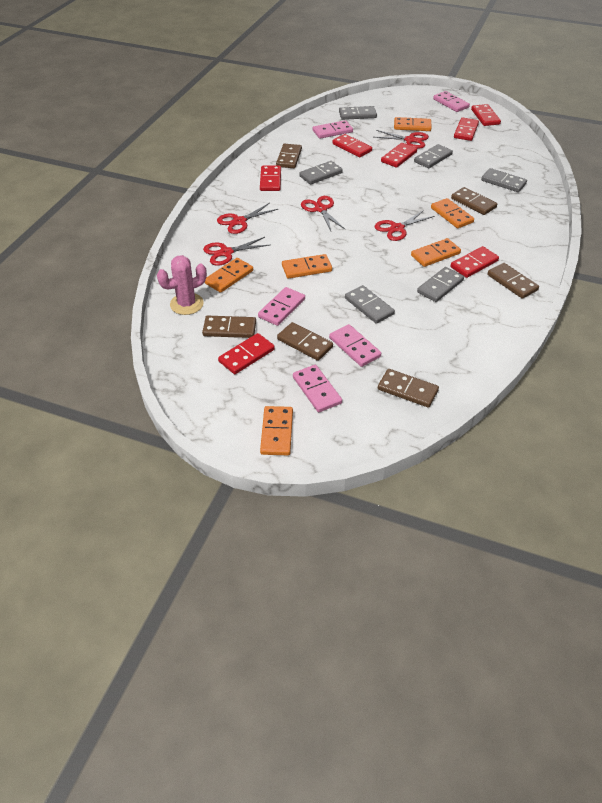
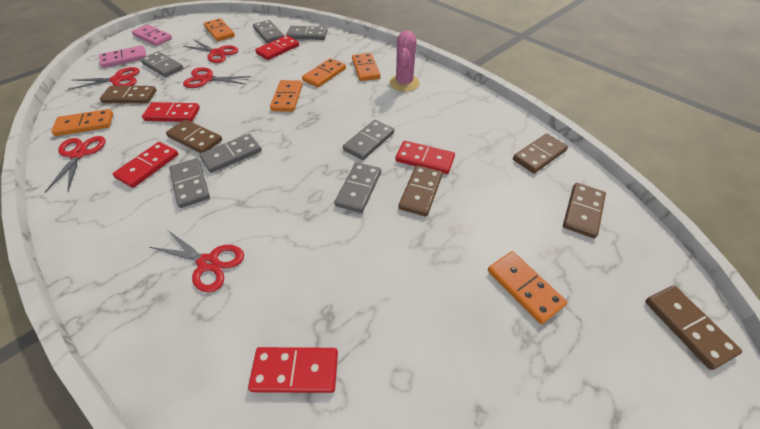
grey domino: [299,161,343,185] [339,106,377,120] [345,285,395,324] [414,144,453,168] [417,267,464,302] [481,168,527,192] = 6 -> [140,51,183,77] [169,158,210,208] [199,134,262,173] [253,20,284,43] [286,26,327,40] [334,162,381,213] [343,120,394,160] = 7
pink domino: [258,287,305,326] [293,365,342,412] [313,120,353,139] [329,324,381,367] [433,91,470,112] = 5 -> [99,45,146,68] [132,25,172,46] = 2
red domino: [218,333,275,374] [260,165,281,191] [332,134,372,157] [381,143,417,168] [450,246,499,278] [454,117,479,141] [471,104,501,126] = 7 -> [113,142,178,188] [142,102,200,122] [248,347,338,393] [255,35,299,60] [395,141,455,174] = 5

